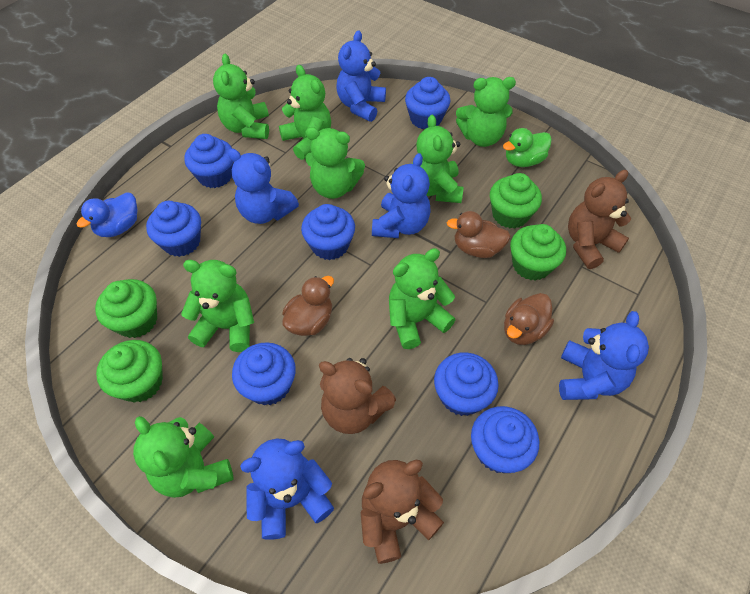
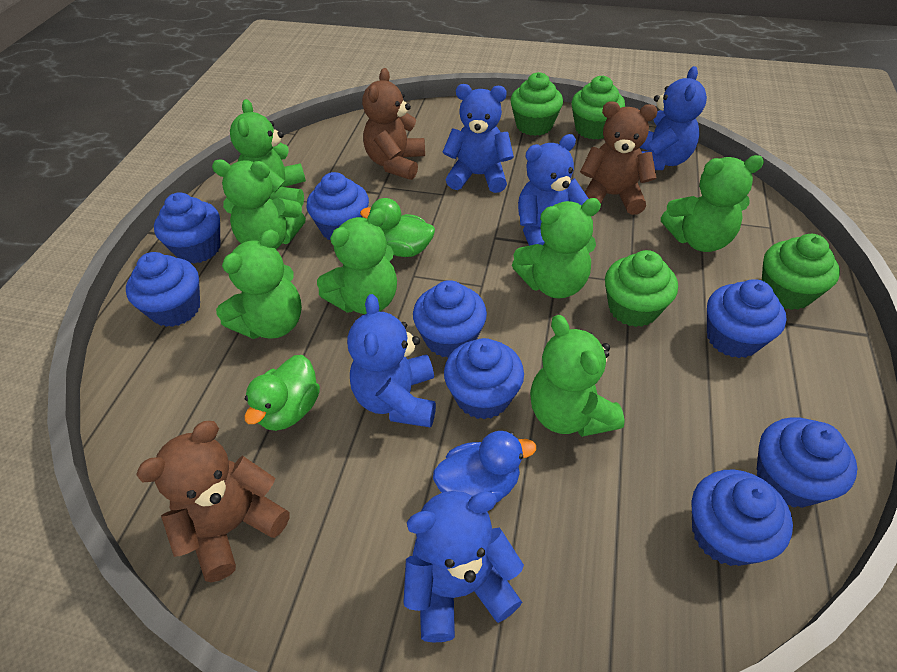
blue cupcake: [146,201,201,257] [184,134,234,188] [232,342,296,406] [301,204,355,260] [405,77,451,129] [434,352,499,416] [471,406,539,473] = 7 -> [126,252,200,327] [154,192,220,264] [306,172,369,240] [413,280,487,358] [444,338,524,420] [692,470,793,566] [707,279,786,358] [757,417,857,508] = 8
brown duck: [282,276,334,336] [447,211,511,258] [504,293,554,345] = 3 -> none = 0
green duck: [503,128,552,167] = 1 -> [245,355,320,431] [360,198,435,257] = 2
green teddy bear: [133,416,234,498] [181,260,254,352] [213,54,269,139] [279,65,331,160] [305,127,365,199] [389,248,455,349] [412,115,464,203] [456,77,516,147] = 8 -> [212,159,306,249] [216,229,302,339] [230,99,306,206] [317,208,397,314] [512,198,601,299] [530,315,625,437] [661,155,764,252] = 7

